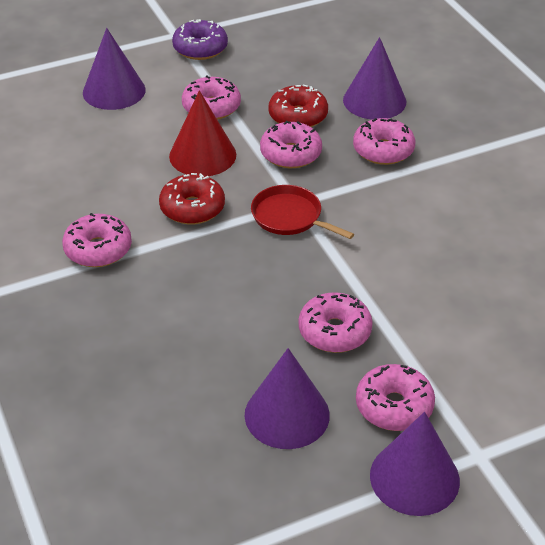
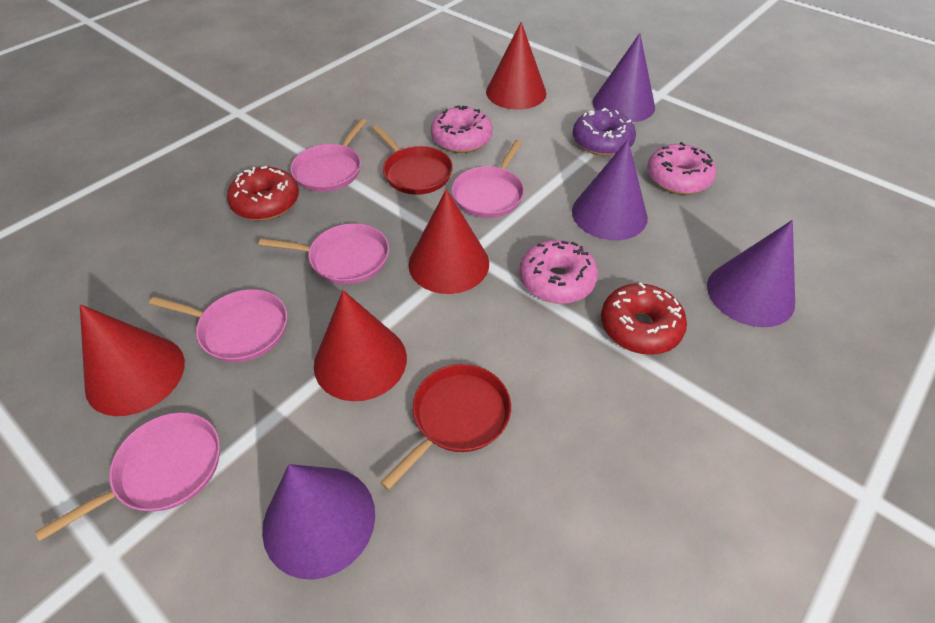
pink donut: [62,213,132,267] [182,75,241,120] [260,120,322,168] [298,292,373,353] [353,118,415,165] [356,364,435,431] = 6 -> [431,105,493,153] [519,240,598,304] [647,142,716,194] = 3
pink pan: none = 0 -> [35,412,220,541] [149,289,287,362] [259,224,389,284] [291,118,367,192] [452,140,524,218] = 5
red cone: [169,90,236,176] = 1 -> [80,304,185,416] [314,290,407,401] [409,189,489,294] [486,22,546,110] = 4
red pan: [251,185,354,239] = 1 -> [373,126,453,195] [380,364,511,490] = 2

